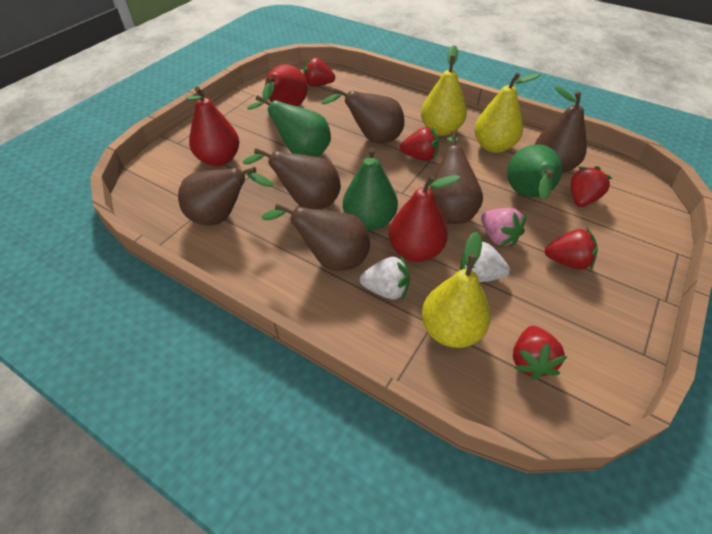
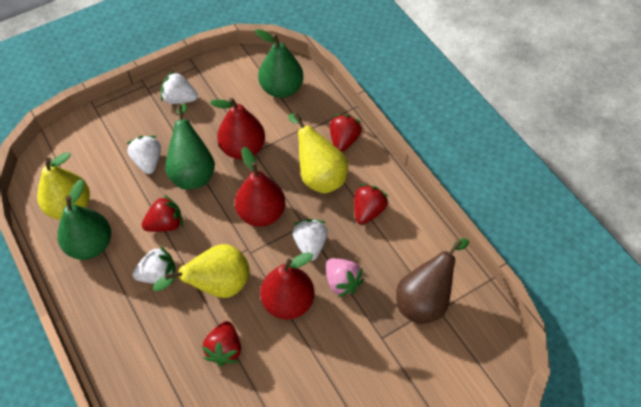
brown pear: [178,167,274,226] [243,148,341,209] [262,203,370,271] [321,88,404,143] [429,131,483,224] [535,86,587,173] = 6 -> [396,238,469,324] = 1
red strawberry: [303,57,335,86] [400,127,439,161] [513,326,568,380] [544,228,598,270] [571,166,612,207] = 5 -> [142,195,183,232] [202,321,241,366] [330,115,362,152] [354,184,388,225] = 4
white strawberry: [360,256,410,300] [460,242,510,282] = 2 -> [126,136,161,174] [133,245,176,284] [161,71,198,104] [292,219,328,261] = 4

